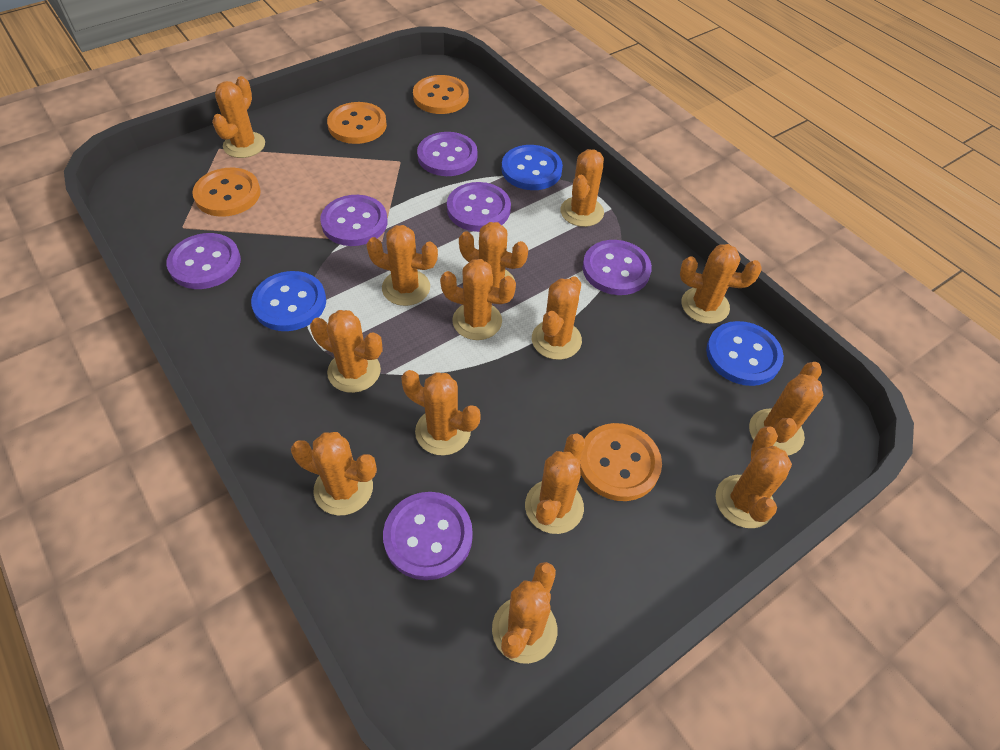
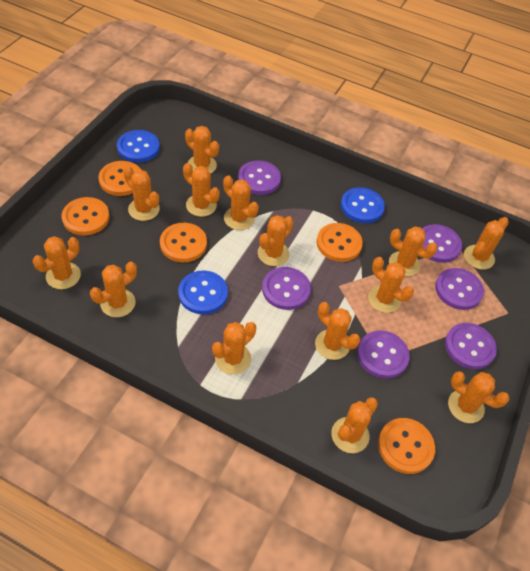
orange button: [192,168,261,217] [327,102,387,144] [413,75,469,114] [580,423,662,501] = 4 -> [62,197,110,236] [98,161,141,196] [160,223,207,262] [317,223,363,262] [378,418,435,474] = 5

